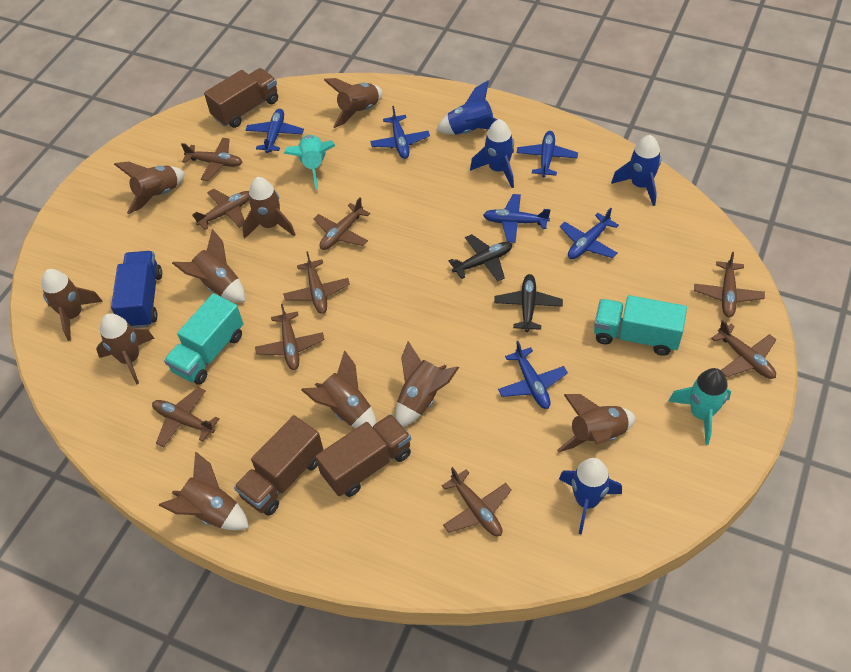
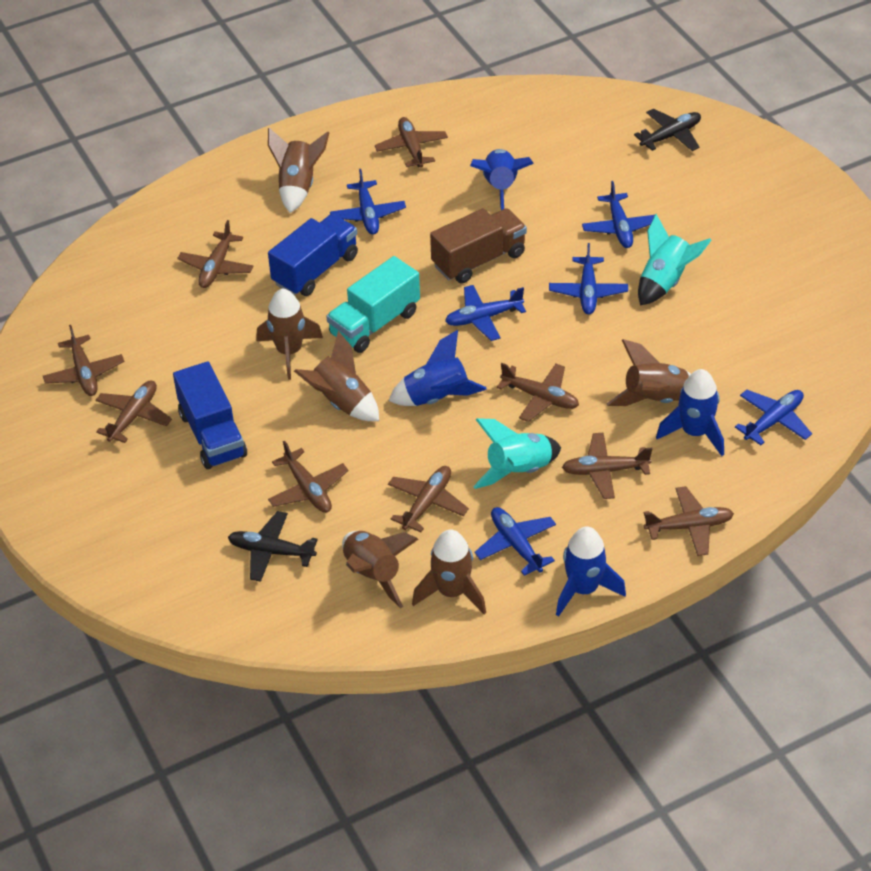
blue truck: [111,251,162,328] = 1 -> [173,361,247,469] [268,214,358,296] = 2
brown rocket: [42,269,103,341] [96,313,155,385] [114,162,185,214] [158,452,249,530] [172,229,245,302] [242,177,296,239] [301,350,377,428] [324,78,383,128] [396,341,459,427] [557,394,635,452] = 10 -> [256,289,323,380] [268,128,329,213] [294,331,379,421] [342,531,419,608] [412,529,486,614] [606,339,691,406] = 6
brown truck: [204,68,278,128] [234,415,323,516] [315,414,411,497] = 3 -> [430,208,527,284] = 1
turquoise truck: [164,293,243,385] [594,295,687,356] = 2 -> [326,256,420,353] = 1

